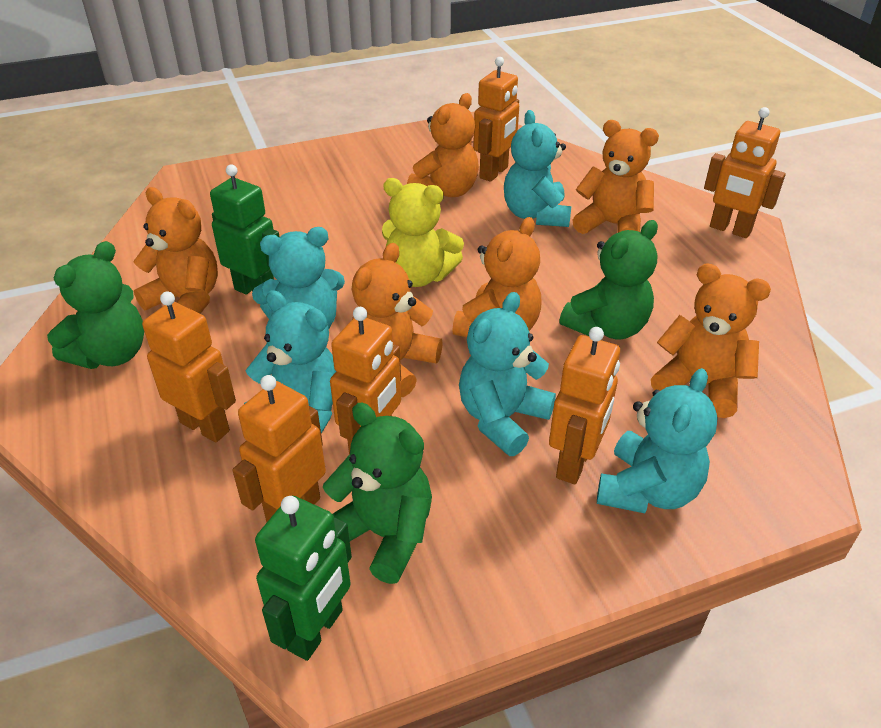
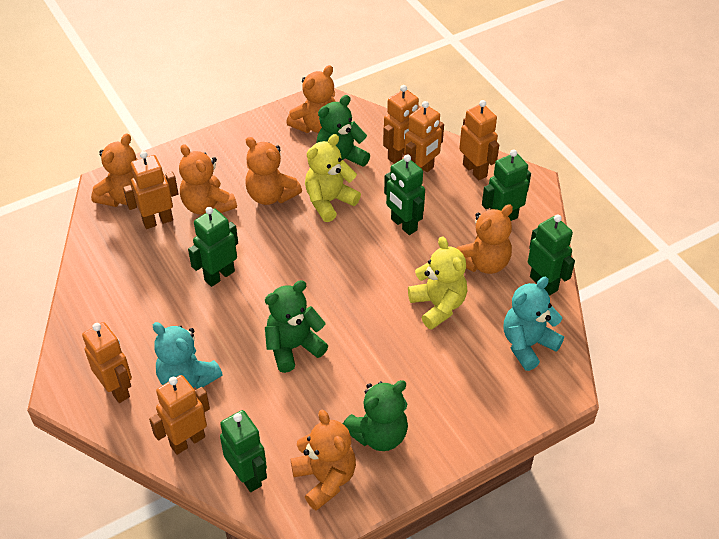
green robot: [210,164,280,295] [255,496,352,661] = 2 -> [188,207,238,287] [220,410,267,492] [384,155,425,235] [482,149,531,221] [528,214,575,296] = 5
turquoise teddy bear: [244,290,336,434] [252,227,345,329] [459,292,556,456] [504,110,571,227] [597,368,718,513] = 5 -> [153,322,223,389] [504,277,564,371] = 2
yellow teddy bear: [382,178,464,287] = 1 -> [305,134,361,222] [408,236,467,329] = 2

